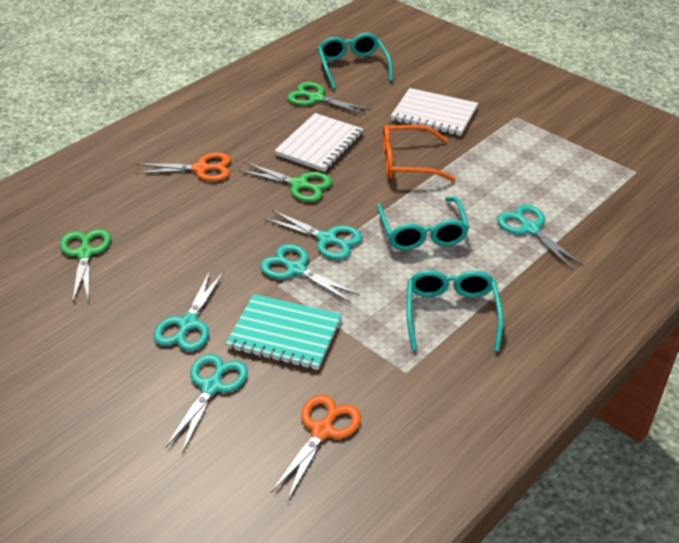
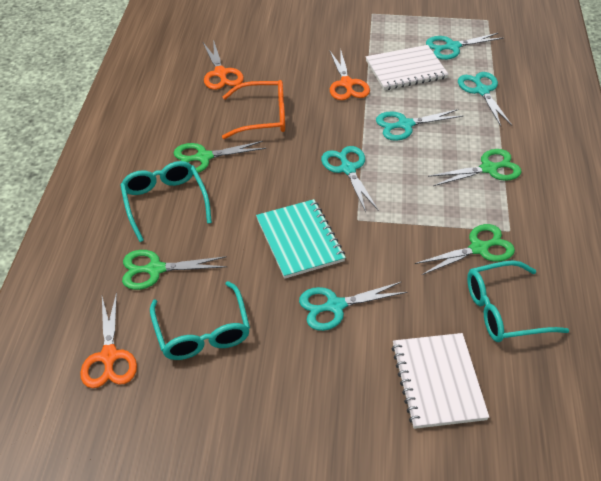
green scissors: [60,229,111,302] [238,162,332,202] [287,82,372,115] = 3 -> [122,250,227,290] [174,141,266,173] [415,224,515,275] [428,149,522,186] = 4
orange scissors: [135,152,231,181] [271,395,361,501] = 2 -> [80,292,137,388] [203,40,244,90] [330,48,370,100] = 3

